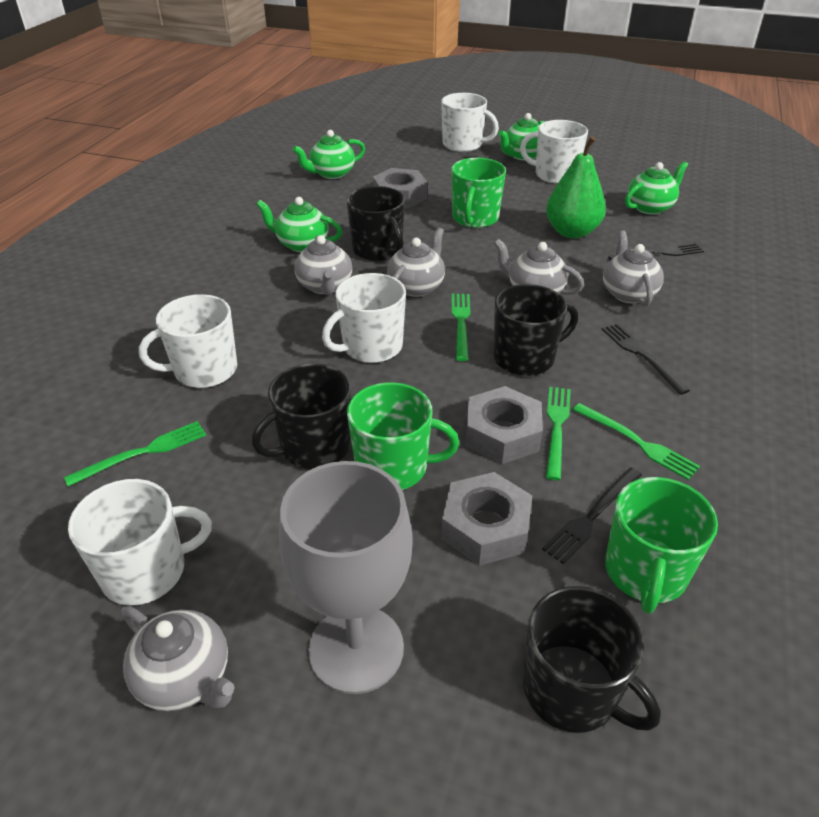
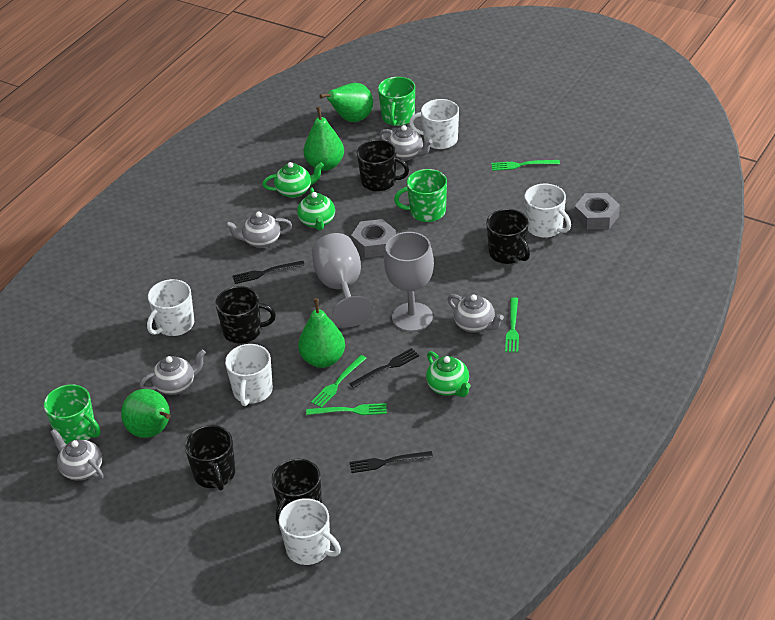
black mug: [252,364,351,469] [346,186,405,261] [494,284,578,376] [523,586,661,733] = 4 -> [185,425,236,491] [215,286,276,344] [271,459,322,524] [357,140,409,192] [486,209,530,264] = 5
green pear: [546,136,606,238] = 1 -> [121,389,171,438] [298,298,345,368] [303,106,344,171] [319,83,373,122] = 4
green teapot: [256,197,342,252] [293,130,365,179] [498,113,545,161] [625,161,688,215] = 4 -> [262,162,324,198] [297,188,335,230] [426,351,471,397] = 3
grey goblet: [279,461,413,694] = 1 -> [312,233,373,327] [384,232,434,332] = 2
grey nut: [373,168,427,208] [441,472,532,566] [466,386,543,464] = 3 -> [351,219,396,258] [575,193,620,229] = 2

